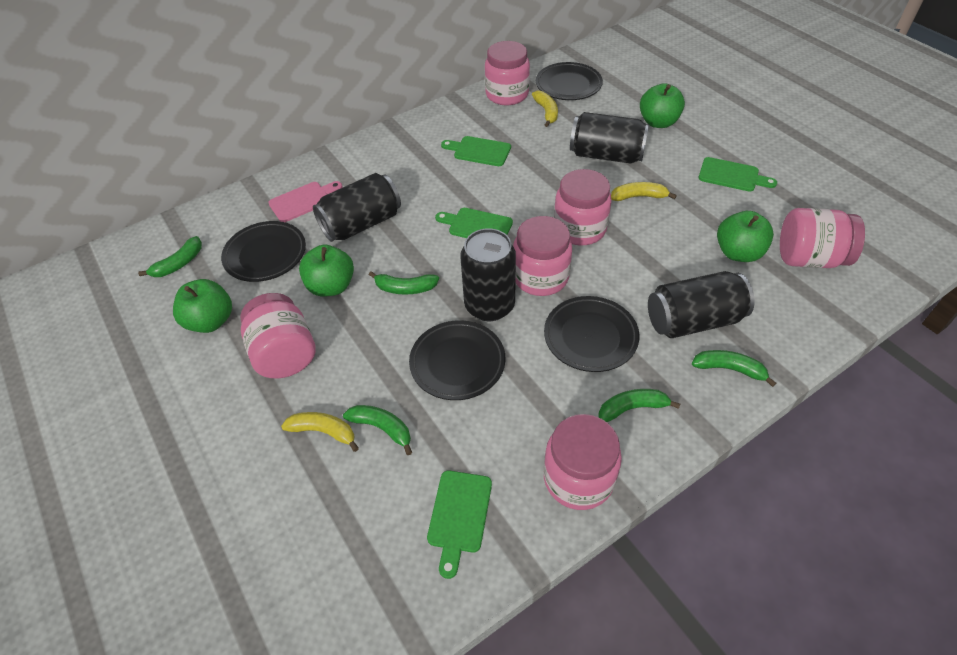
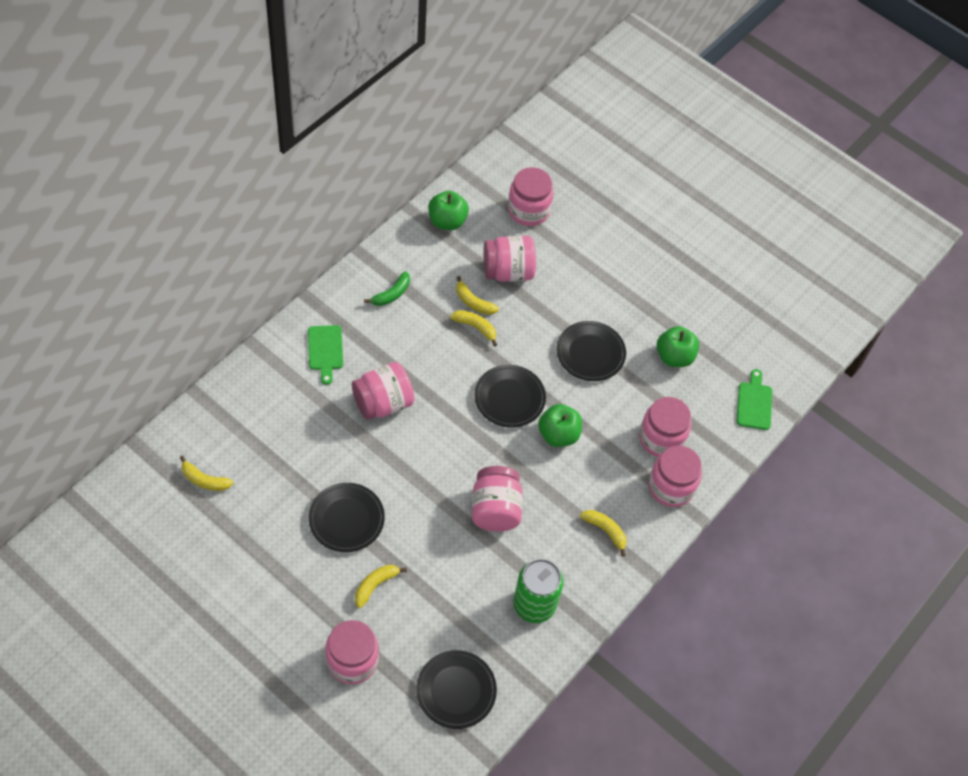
black can: [313,173,401,242] [460,228,516,321] [570,112,649,164] [648,271,755,338] = 4 -> none = 0
green apple: [173,279,232,333] [299,245,354,297] [640,83,685,128] [717,211,774,262] = 4 -> [428,191,469,230] [538,404,582,447] [657,326,699,367] = 3
green banana: [138,236,202,277] [343,405,412,455] [369,271,439,295] [598,389,680,422] [692,350,776,387] = 5 -> [364,271,410,306] = 1
green can: none = 0 -> [513,559,564,623] = 1
green cutting board: [427,471,492,579] [435,208,513,238] [441,136,511,166] [698,157,777,192] = 4 -> [308,325,343,385] [737,369,772,430] = 2
pink cutting board: [268,181,343,222] = 1 -> none = 0
pink jar: [240,293,316,379] [485,41,530,105] [513,216,572,296] [544,414,622,510] [554,169,612,245] [780,208,865,268] = 6 -> [325,620,379,684] [352,362,415,420] [472,466,522,531] [484,236,536,282] [508,167,553,226] [639,397,691,457] [648,446,702,507] = 7
yellow banana: [281,412,359,452] [532,90,558,127] [611,182,677,201] = 3 -> [180,456,233,491] [355,565,407,608] [450,310,497,347] [456,276,499,315] [580,510,626,557] = 5

